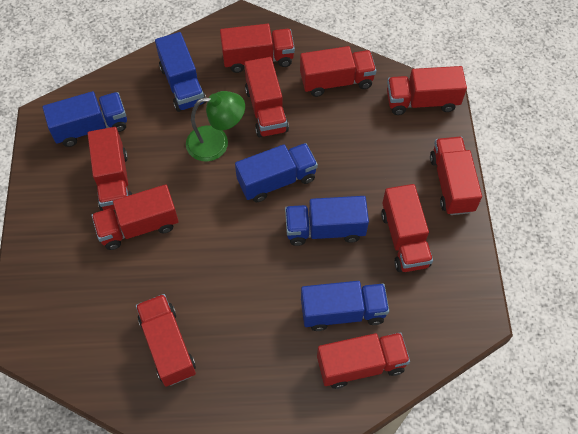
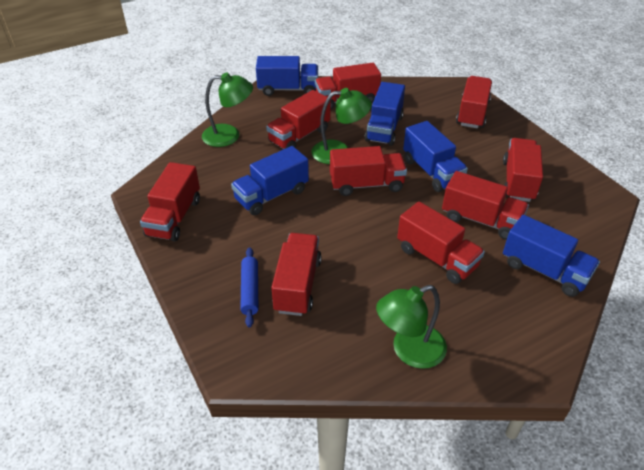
blue rolling pin: none = 0 -> [240,247,258,327] = 1
green lamp: [186,91,245,161] = 1 -> [202,72,253,147] [311,88,372,164] [376,285,447,369] = 3
red truck: [87,127,132,211] [92,184,179,250] [136,294,196,387] [220,24,295,73] [244,57,289,137] [300,46,376,97] [317,332,410,389] [381,184,433,272] [387,66,467,115] [430,137,482,215] = 10 -> [140,162,200,242] [266,90,331,149] [271,233,322,316] [315,63,381,109] [330,146,407,196] [397,201,485,284] [442,171,529,240] [456,76,492,128] [503,138,543,202] = 9

